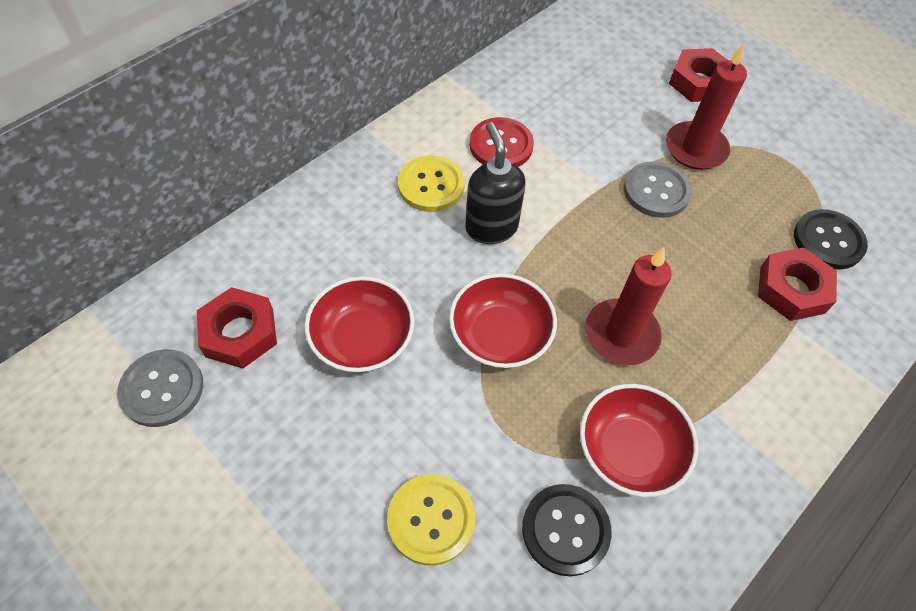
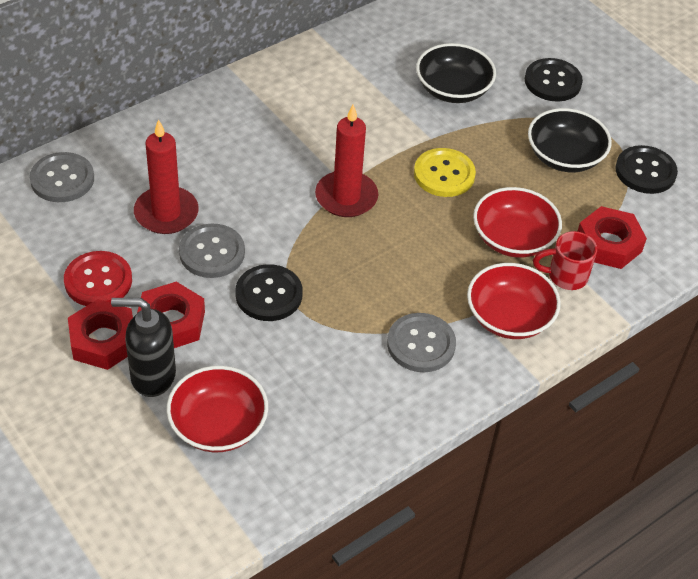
black bowl: none = 0 -> [416,43,496,103] [528,108,612,173] = 2
black button: [522,484,612,576] [794,209,868,270] = 2 -> [235,264,303,321] [525,58,583,102] [615,145,678,194] = 3
grey button: [117,349,203,427] [624,161,692,218] = 2 -> [30,152,94,202] [179,224,245,278] [387,313,456,372] = 3
red mug: none = 0 -> [533,231,597,290] = 1
yellow button: [387,474,475,566] [398,156,465,212] = 2 -> [414,148,476,197] = 1

